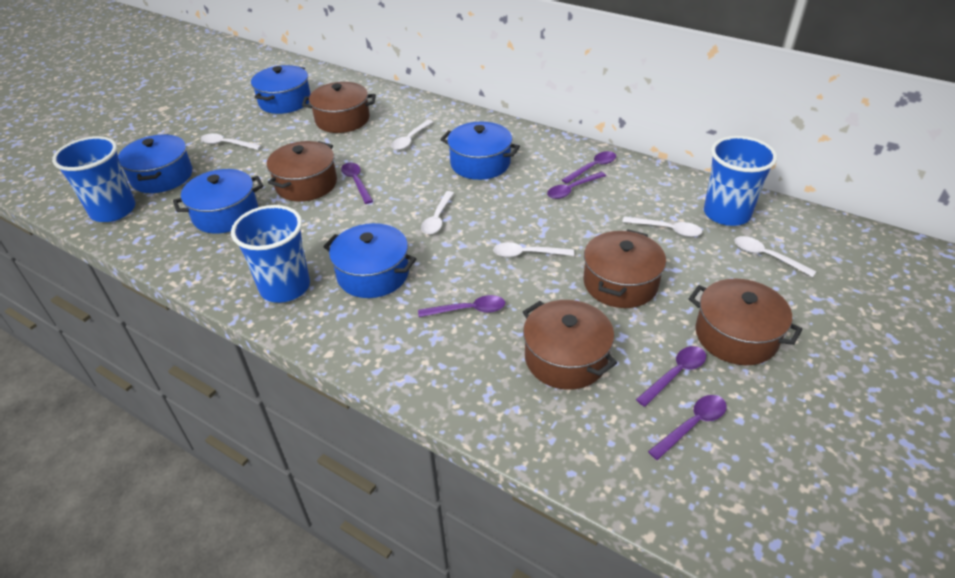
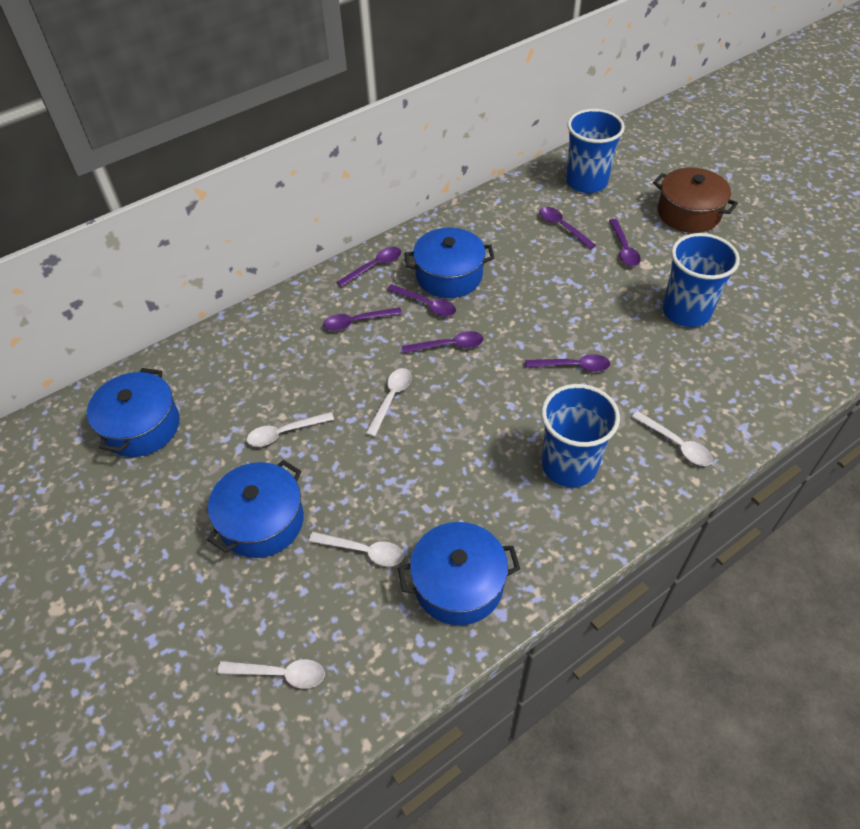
blue pot: [118,134,192,193] [173,169,263,234] [251,65,311,114] [323,223,417,298] [440,122,520,180] = 5 -> [87,368,180,457] [207,460,304,558] [398,522,520,625] [404,228,494,298] = 4
brown pot: [267,141,337,202] [302,82,376,133] [523,300,617,390] [583,229,666,308] [689,279,803,365] = 5 -> [653,167,738,233] = 1
purple spoon: [341,163,373,204] [418,295,505,317] [547,172,606,199] [562,151,616,184] [636,346,706,407] [648,395,727,460] = 6 -> [323,307,402,331] [337,247,401,287] [387,284,456,317] [402,331,484,353] [525,354,610,372] [539,207,596,249] [609,219,641,266] = 7
white spoon: [201,133,261,150] [391,120,433,150] [421,191,454,234] [493,242,574,257] [622,216,702,237] [734,236,817,277] = 6 -> [217,659,325,689] [247,412,334,447] [309,532,404,566] [366,368,412,437] [632,411,713,466] = 5

